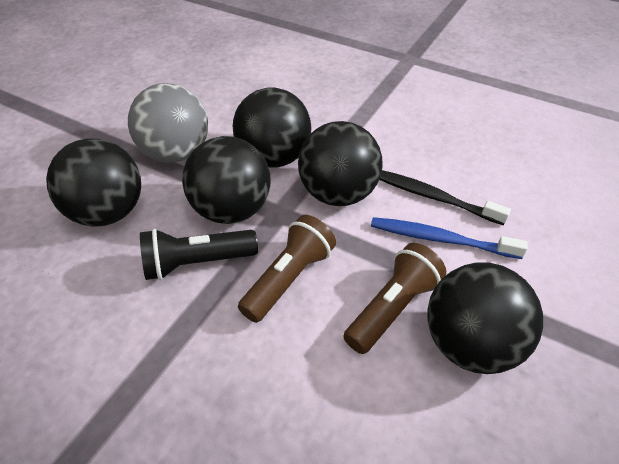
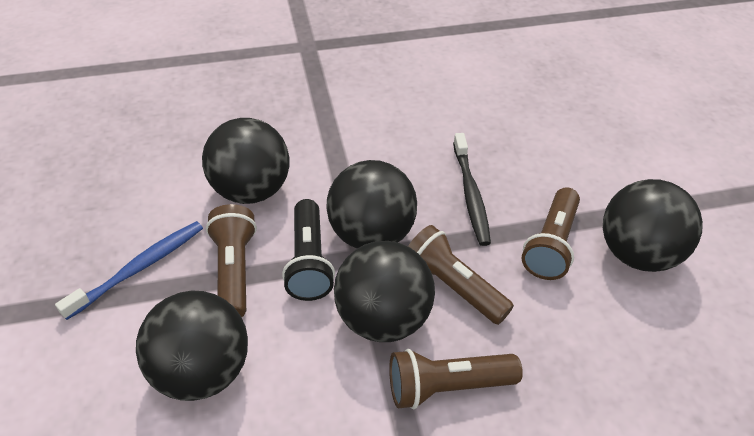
brown flashlight: [238,215,336,323] [343,243,446,354] = 2 -> [206,204,257,317] [389,349,523,409] [408,225,514,325] [521,187,580,280] = 4
grey ball: [128,83,208,163] = 1 -> none = 0

